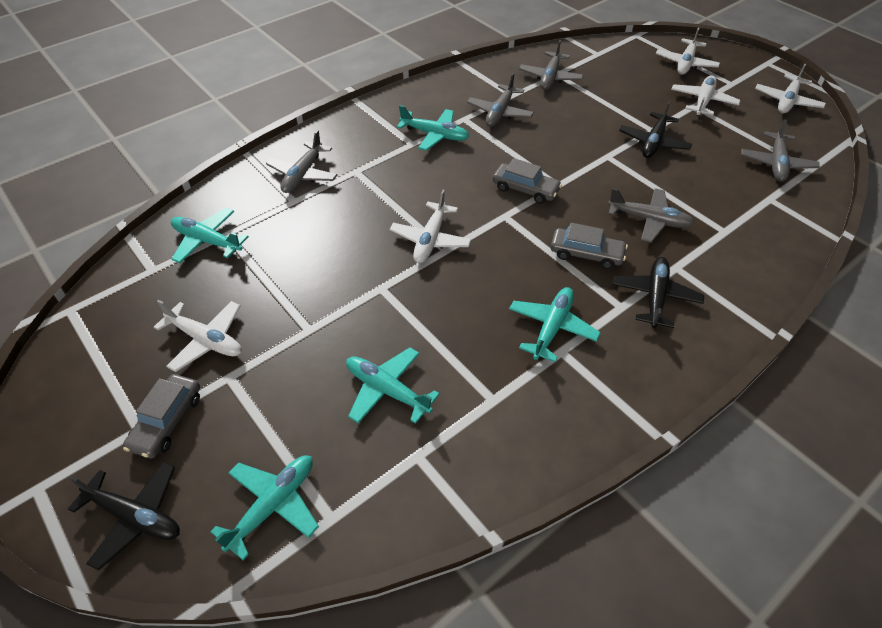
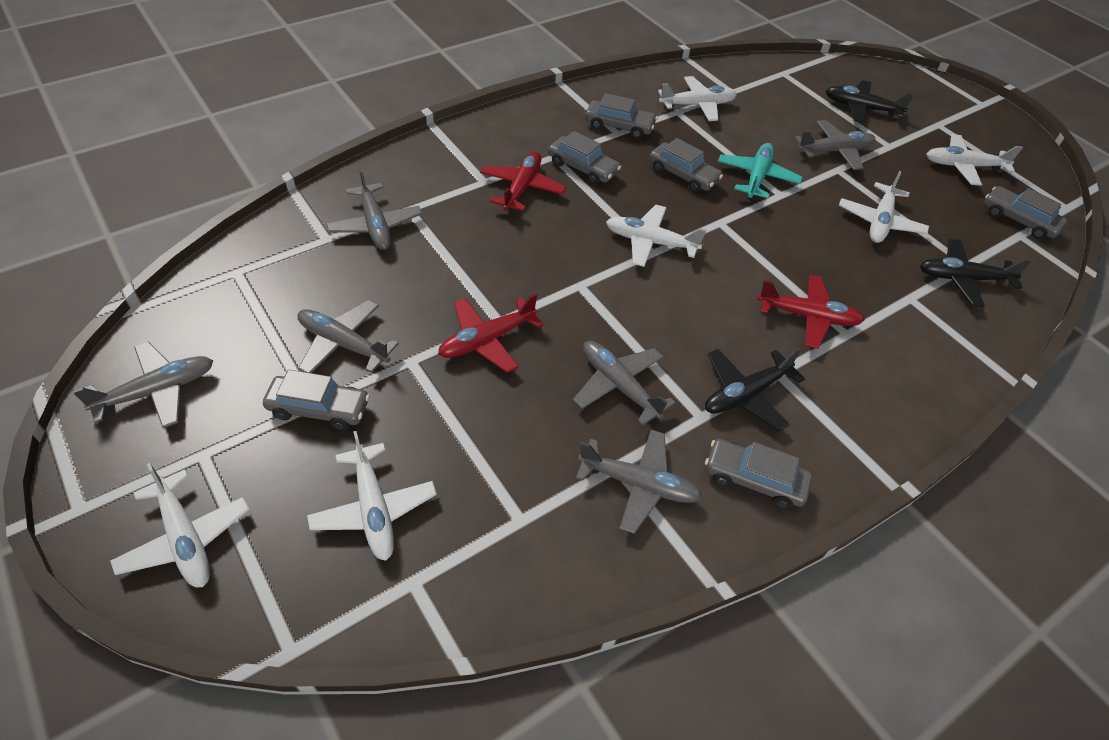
grey car: [123,374,200,458] [493,158,562,204] [551,223,628,269] = 3 -> [263,370,370,430] [548,131,621,185] [585,93,657,138] [649,138,723,192] [705,439,812,509] [984,186,1067,239] = 6
grey plane: [266,130,337,193] [467,73,534,127] [519,40,583,90] [608,188,695,243] [741,119,820,182] = 5 -> [73,342,213,428] [297,300,399,373] [326,168,422,250] [573,341,675,426] [576,429,702,534] [794,120,875,170] = 6
red plane: none = 0 -> [438,294,543,373] [480,152,566,211] [757,275,865,349] = 3
turquoise plane: [171,208,249,263] [210,455,319,560] [346,347,440,424] [397,105,469,151] [509,287,601,362] = 5 -> [718,143,803,199] = 1
white plane: [154,300,242,372] [389,190,471,263] [656,28,720,75] [671,75,740,116] [755,64,826,113] = 5 -> [110,463,250,587] [307,431,437,561] [606,205,706,267] [658,76,737,121] [839,171,929,243] [926,134,1023,186] = 6

